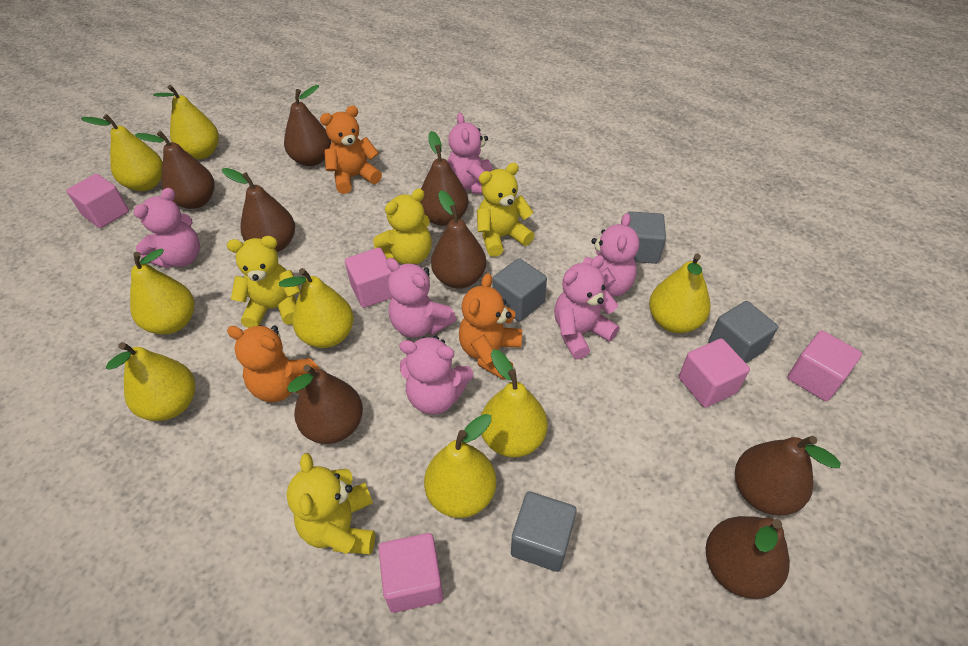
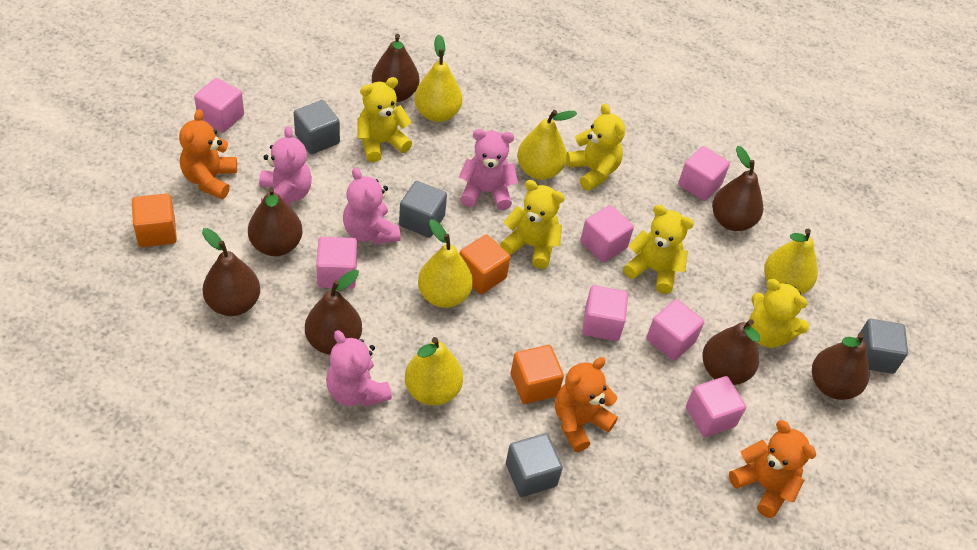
brown pear: [135,131,214,209] [222,168,295,252] [284,85,331,166] [287,364,363,444] [420,131,468,226] [431,190,486,289] [706,516,790,599] [735,436,841,516] = 8 -> [202,228,260,316] [248,187,303,256] [305,270,362,355] [372,34,419,102] [702,319,760,385] [712,146,763,231] [812,333,869,400] = 7
orange cube: none = 0 -> [132,193,177,247] [460,234,510,294] [511,345,564,404] = 3
pink cube: [66,174,129,228] [345,248,392,308] [378,533,444,613] [679,338,750,408] [787,330,862,401] = 5 -> [194,78,244,133] [316,237,357,289] [580,205,634,263] [582,285,628,341] [646,299,704,361] [678,146,730,201] [686,376,746,437] = 7
pink teddy bear: [134,188,200,268] [386,258,456,338] [399,336,473,414] [447,113,492,194] [554,255,619,359] [582,213,639,297] = 6 -> [259,126,312,207] [326,330,392,407] [343,167,401,244] [459,129,518,210] = 4
yellow pear: [81,114,163,191] [106,342,195,421] [130,249,194,334] [153,85,219,159] [279,268,354,348] [424,414,496,518] [481,349,548,457] [649,253,711,333] = 8 -> [405,337,463,406] [414,35,462,122] [418,219,473,308] [517,110,577,180] [764,229,818,294] = 5
yellow teddy bear: [227,236,301,328] [286,453,375,554] [373,188,432,265] [477,163,535,257] = 4 -> [357,77,412,162] [500,180,565,269] [566,104,625,191] [623,205,694,294] [749,279,809,348] = 5

